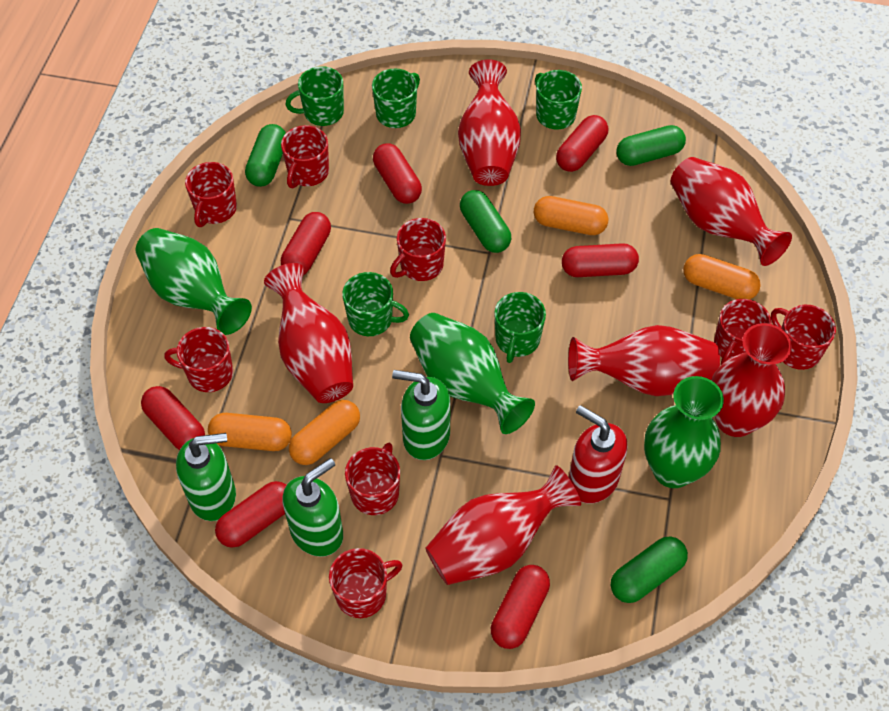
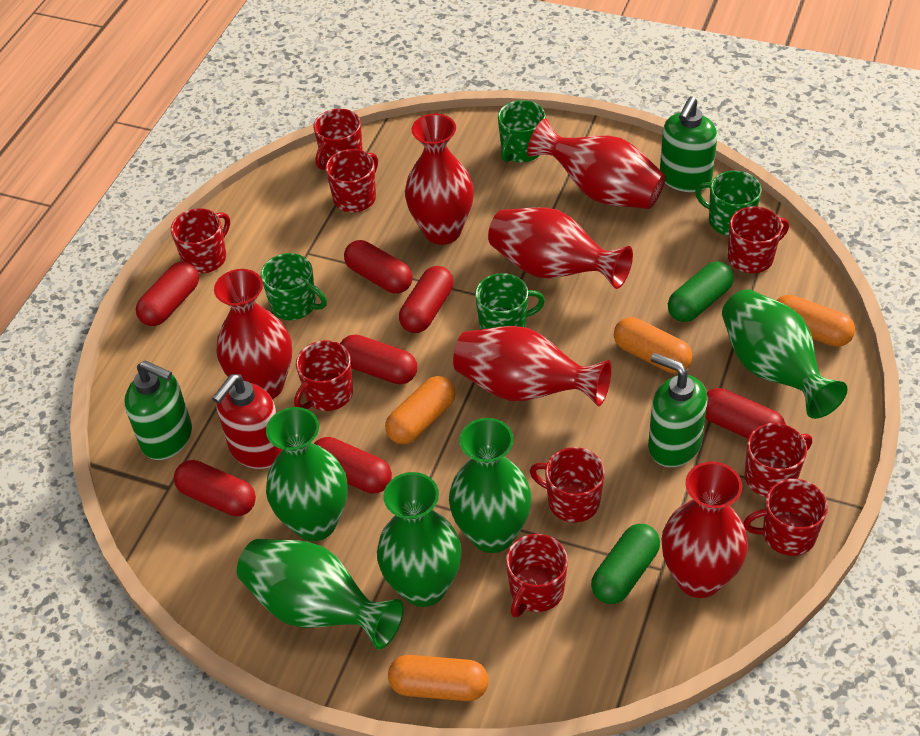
green capsule: [245,124,286,187] [460,190,511,253] [611,537,688,603] [616,125,686,166] = 4 -> [591,524,660,604] [668,261,734,322] = 2
green mug: [285,66,344,126] [342,272,409,336] [372,69,420,128] [494,292,546,363] [535,70,582,129] = 5 -> [261,253,327,320] [475,273,545,330] [498,100,546,163] [695,171,762,236] = 4
green vase: [136,228,252,335] [410,313,535,434] [644,376,724,488] = 3 -> [237,539,404,649] [266,407,347,541] [377,472,462,607] [449,418,532,553] [722,289,848,419] = 5
red mug: [164,327,233,392] [185,162,237,227] [281,125,329,188] [329,548,402,618] [345,443,400,515] [390,218,446,281] [714,299,772,365] [771,305,836,370] = 8 -> [171,208,230,274] [294,340,353,411] [313,109,363,170] [325,149,378,212] [506,534,568,617] [530,447,605,523] [728,206,789,273] [743,479,828,556] [745,423,812,497] = 9

